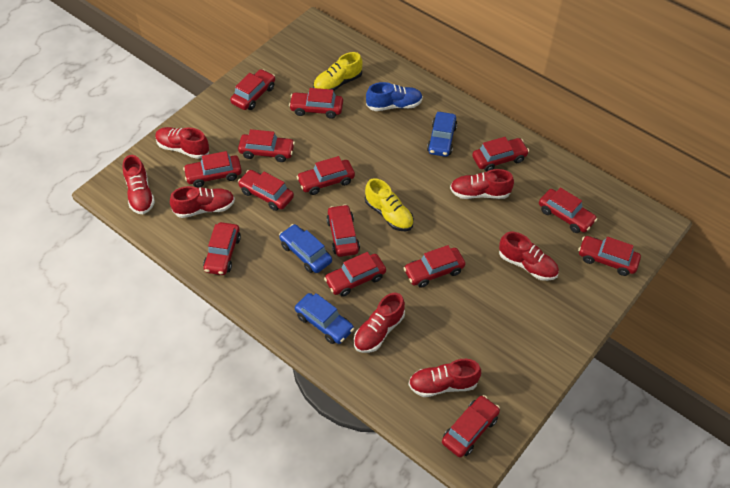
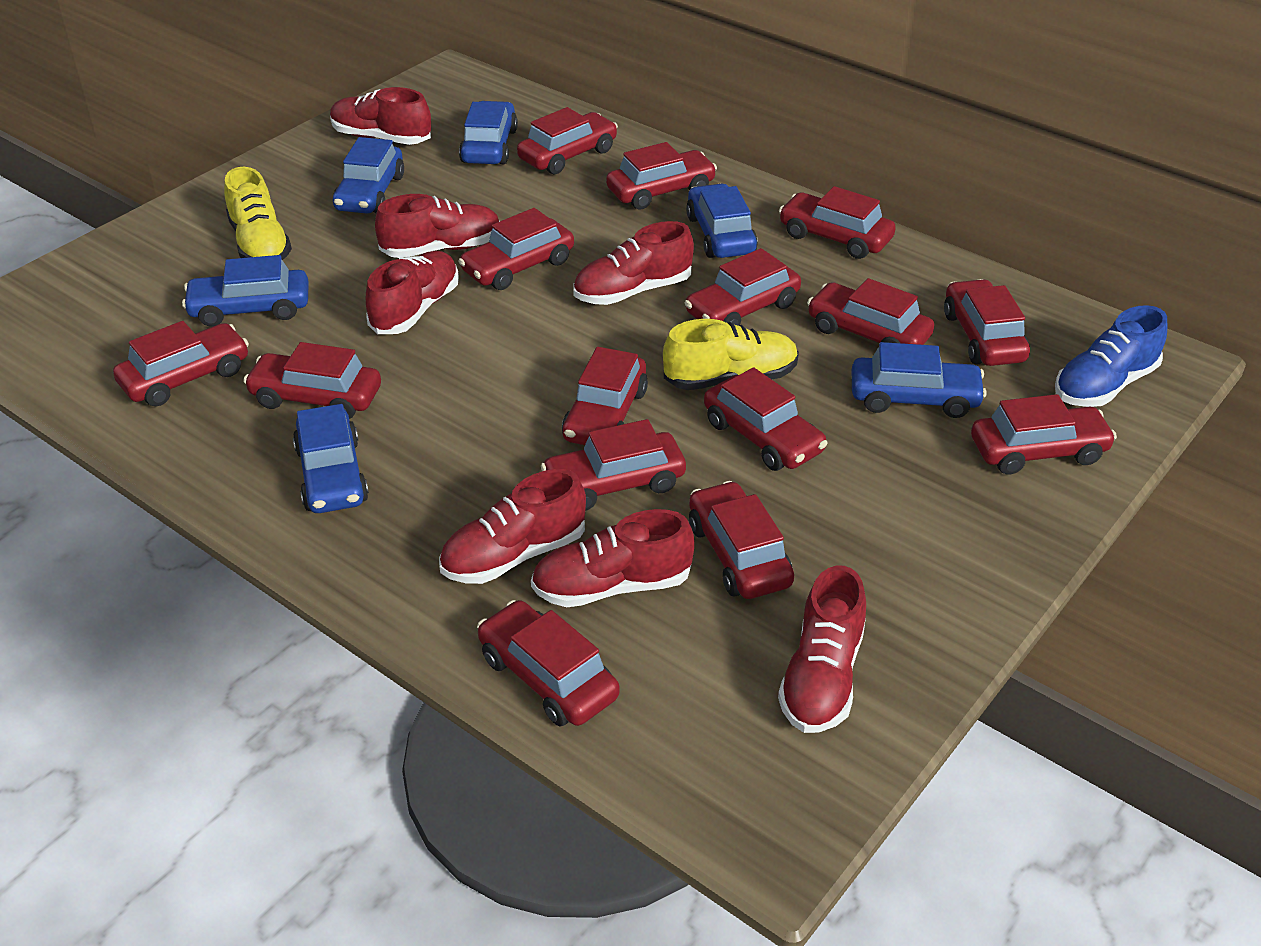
blue car: [279,224,332,273] [295,293,354,344] [427,112,457,157] = 3 -> [182,255,309,327] [293,404,369,513] [333,137,404,213] [459,101,518,164] [686,184,758,258] [852,342,987,418] = 6
red car: [183,151,242,187] [203,222,241,275] [230,69,275,110] [238,129,295,162] [238,170,294,211] [289,88,343,119] [297,156,355,195] [324,252,386,297] [326,204,360,257] [403,245,465,288] [442,395,500,458] [472,137,529,172] [539,187,597,233] [578,236,641,276] = 14 -> [113,321,249,406] [243,342,381,419] [458,208,574,290] [477,600,620,726] [517,107,618,174] [541,419,686,511] [562,347,648,445] [606,142,717,210] [685,248,801,326] [689,481,794,599] [704,367,828,471] [779,186,896,259] [807,278,934,345] [944,279,1030,366] [971,394,1117,475] = 15

